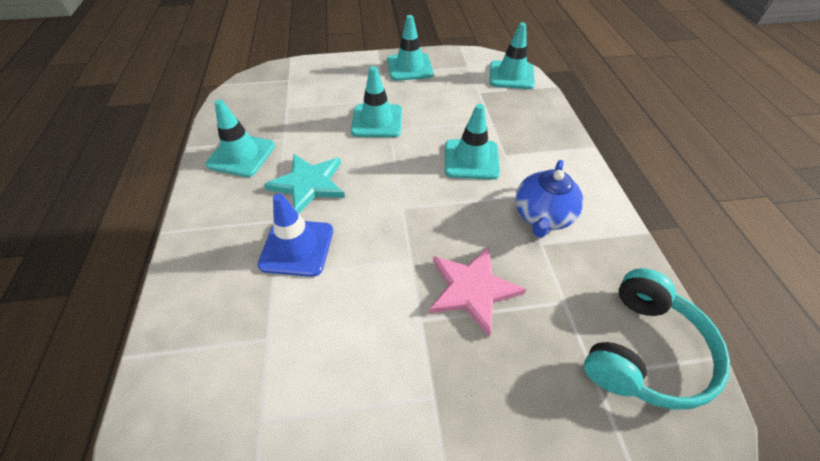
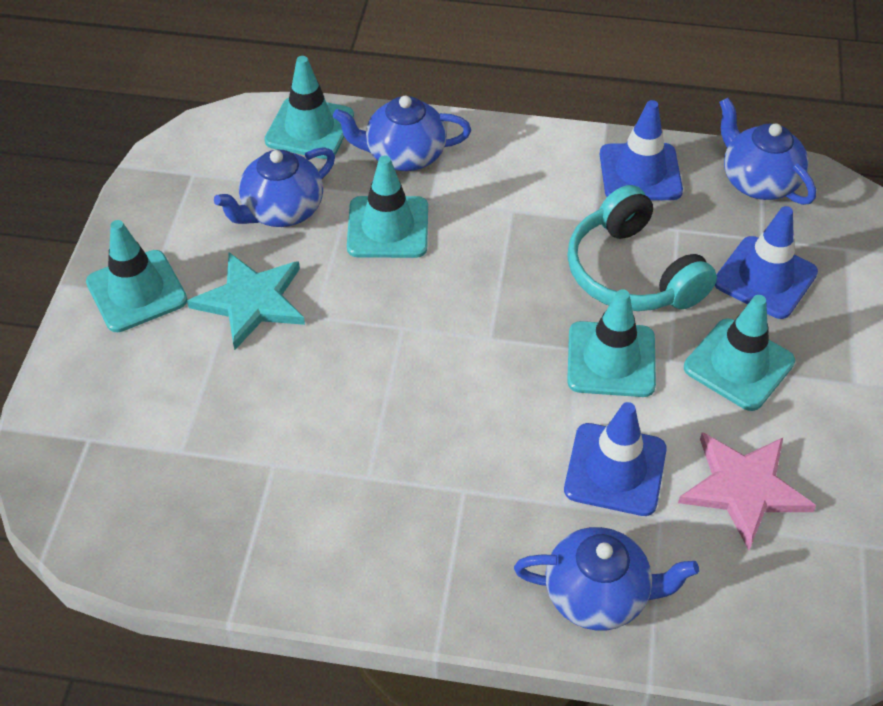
blue teapot: [515,160,584,238] = 1 -> [214,147,335,227] [333,96,471,171] [514,527,699,631] [719,98,816,205] = 4
blue traffic cone: [258,193,333,277] = 1 -> [564,402,667,516] [600,100,683,201] [715,206,818,319] = 3

